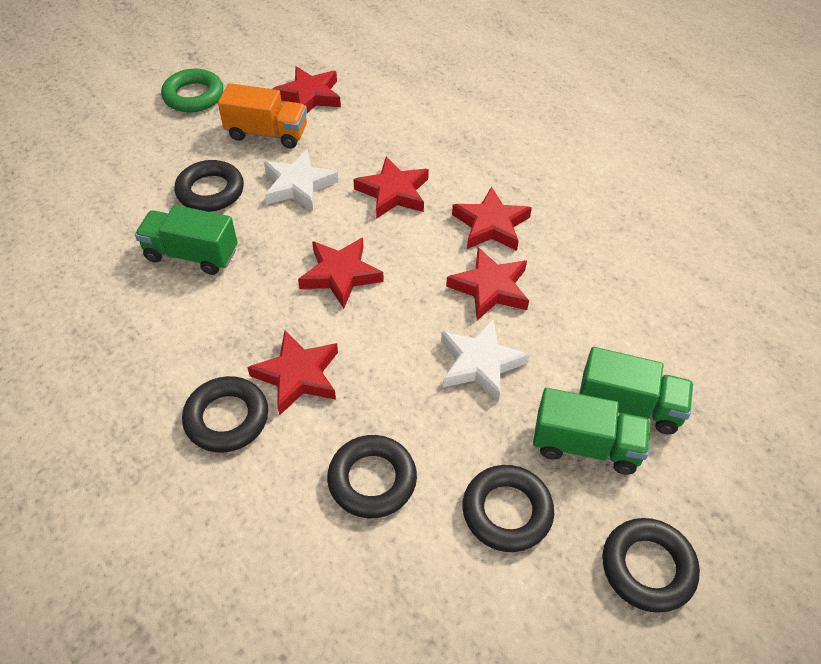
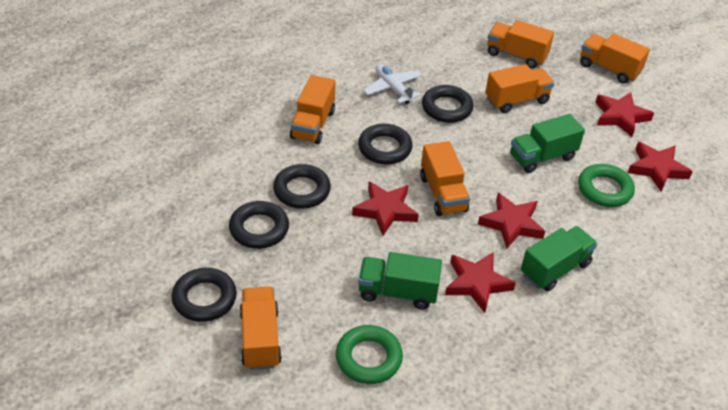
green ring: [161,69,224,113] = 1 -> [336,325,403,384] [578,164,635,207] = 2
orange truck: [218,83,307,148] = 1 -> [240,287,282,370] [290,75,336,144] [420,141,470,216] [485,64,554,113] [487,20,554,69] [580,33,650,84] = 6
red star: [247,331,338,416] [273,66,341,114] [298,238,384,309] [353,156,429,219] [446,247,529,320] [452,186,532,251] = 6 -> [352,181,419,236] [445,253,516,313] [478,193,545,249] [595,92,654,137] [628,142,693,191] = 5
white plane: none = 0 -> [363,64,422,104] = 1
white star: [264,149,338,211] [441,319,530,402] = 2 -> none = 0

